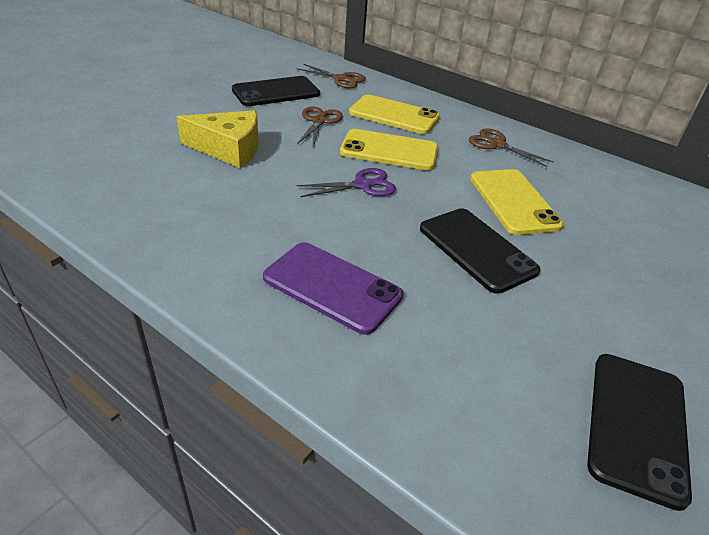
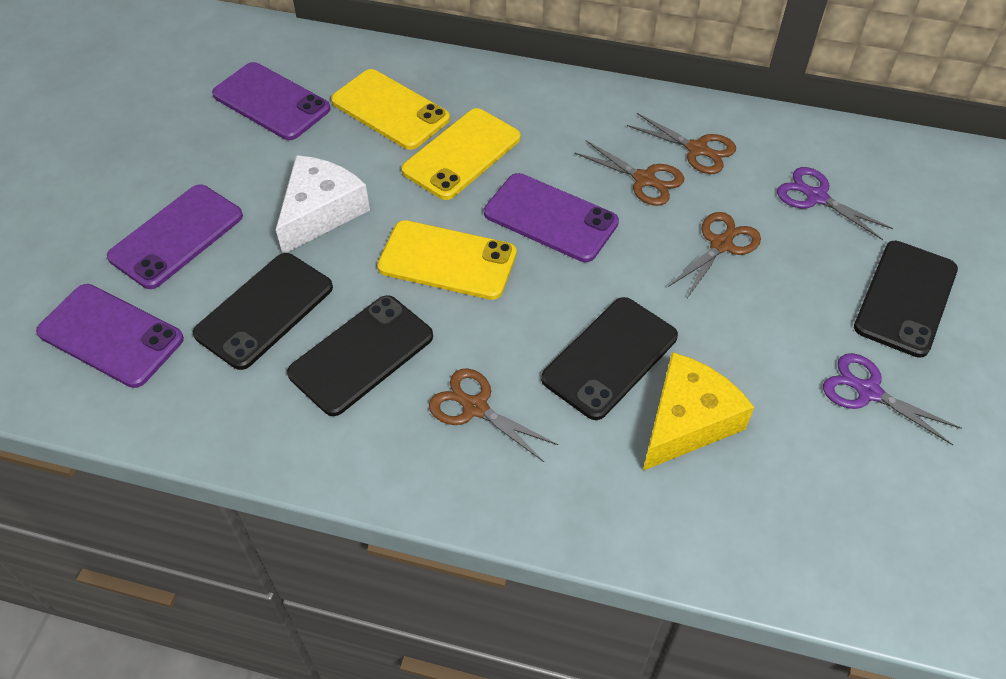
black phone: [232,76,320,106] [420,209,540,294] [587,354,692,511] = 3 -> [193,253,333,370] [287,295,433,416] [541,297,678,420] [854,241,958,358] = 4
brown scissors: [297,64,366,88] [297,106,343,146] [469,128,554,167] = 3 -> [429,368,558,462] [574,140,684,206] [627,113,736,174] [668,212,761,298] = 4
purple phone: [263,242,403,335] = 1 -> [36,284,184,388] [107,184,243,289] [212,62,331,140] [484,173,619,262] = 4
purple scissors: [296,168,396,197] = 1 -> [777,167,893,240] [823,353,961,445] = 2
white cheese: none = 0 -> [276,155,370,253] = 1

